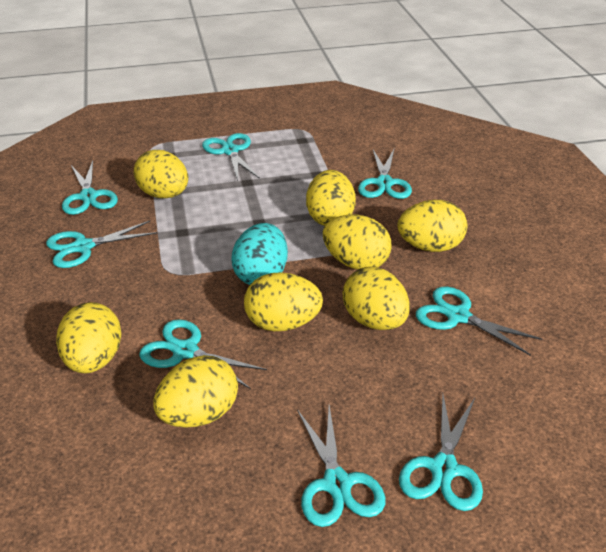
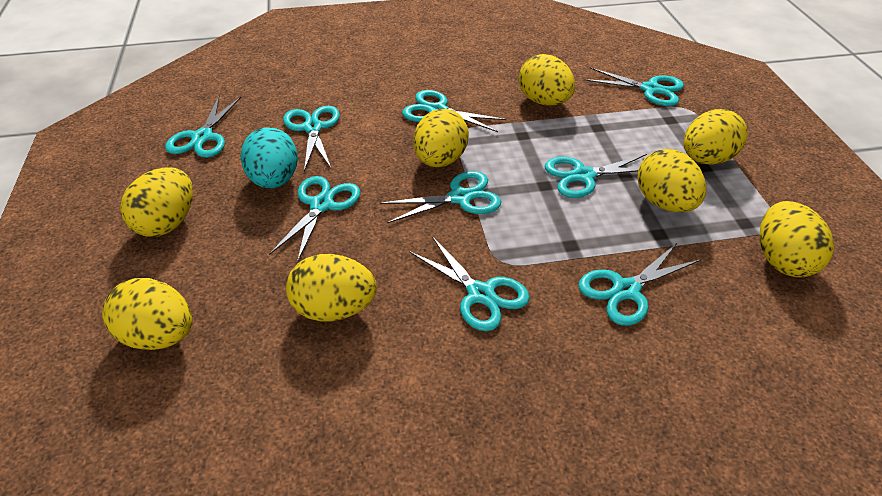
turquoise scissors: [46,221,157,268] [62,160,118,215] [139,319,267,389] [202,133,260,181] [297,405,385,527] [358,150,412,199] [399,394,483,511] [416,287,542,356] = 8 -> [165,97,241,158] [269,176,361,263] [283,106,340,171] [380,171,501,223] [402,90,506,132] [409,236,530,331] [545,154,647,198] [578,243,701,326] [584,67,684,106] = 9

